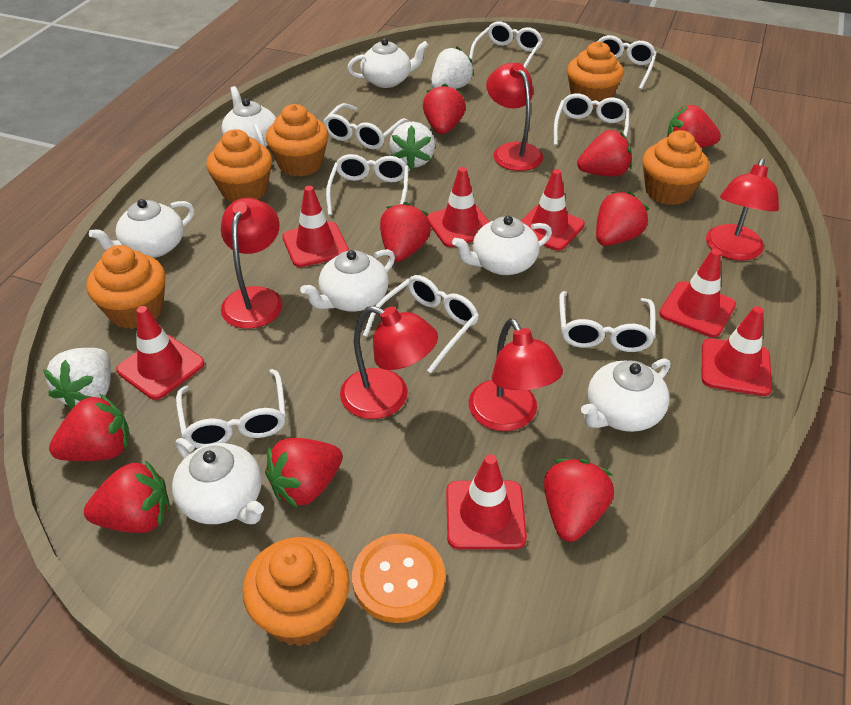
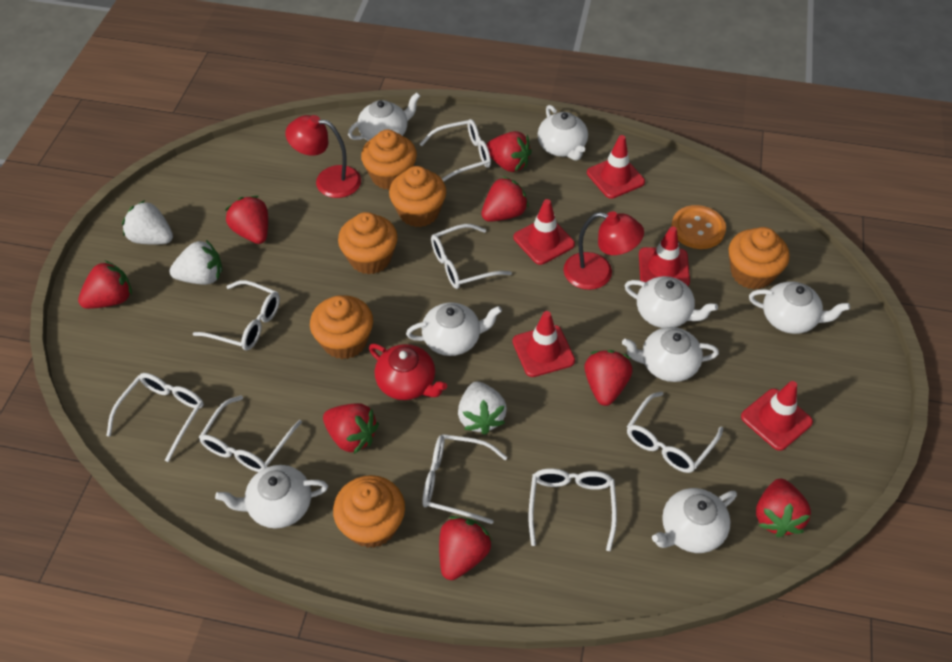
red lamp: [221,198,283,329] [340,306,438,419] [469,318,563,431] [486,63,543,171] [706,158,779,261] = 5 -> [285,115,361,198] [563,211,644,290] = 2
red strawberry: [49,393,130,461] [84,460,170,533] [265,438,343,507] [380,202,431,262] [423,84,466,134] [544,459,614,542] [577,130,632,177] [596,191,649,246] [667,105,721,148] = 9 -> [78,261,132,309] [225,196,268,244] [323,403,379,454] [439,516,492,580] [481,176,529,222] [486,131,532,172] [584,350,632,406] [756,479,811,537] = 8
red teapot: none = 0 -> [369,344,447,400] = 1
red traffic cone: [116,306,205,400] [282,186,349,267] [427,167,489,247] [446,454,527,549] [521,169,585,251] [659,249,736,337] [702,306,772,396] = 7 -> [512,311,575,377] [514,199,575,265] [587,135,645,199] [639,226,690,286] [741,381,813,451] = 5
white teapot: [89,199,194,258] [172,438,264,524] [222,86,276,147] [300,249,395,312] [347,38,429,88] [452,216,552,275] [581,358,670,432] = 7 -> [215,465,328,529] [348,92,420,141] [406,302,502,356] [538,105,588,161] [622,327,719,382] [624,276,718,328] [652,488,737,553] [749,281,850,334] = 8

